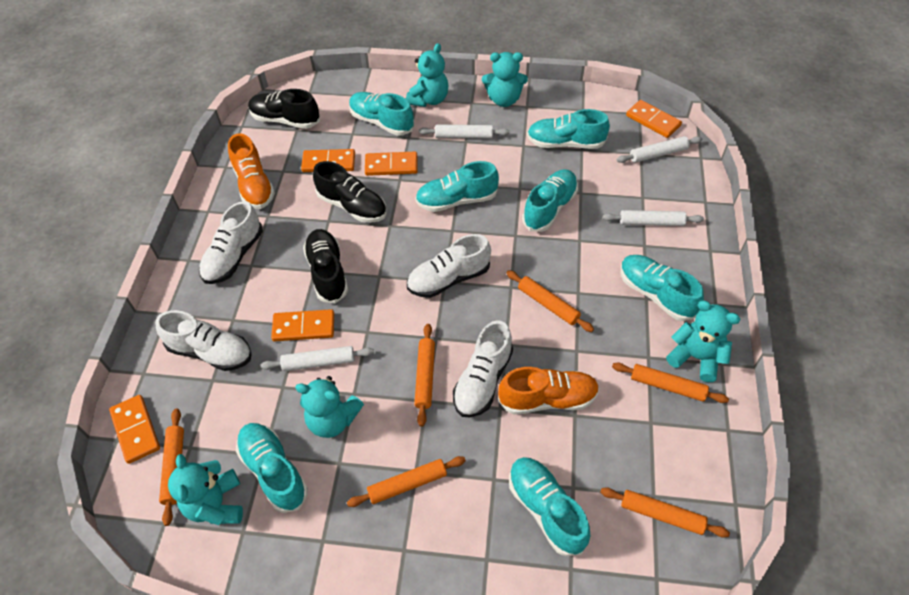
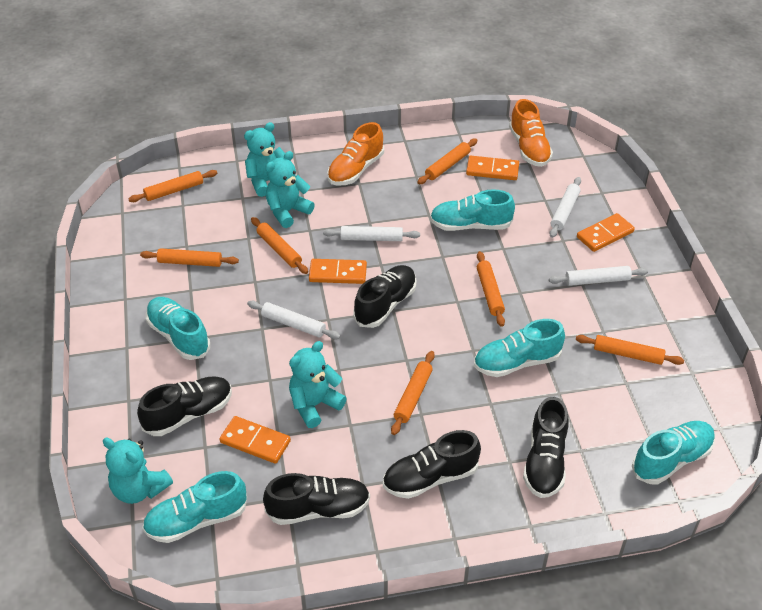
black shoe: [248,89,320,129] [303,229,348,303] [313,161,387,223] = 3 -> [137,376,232,436] [263,473,370,525] [353,265,417,328] [383,430,481,499] [523,397,569,498] = 5
orange domino: [109,395,160,464] [271,309,334,342] [301,149,355,172] [365,152,418,176] [626,100,682,138] = 5 -> [220,416,291,464] [309,259,367,284] [466,156,519,180] [577,213,635,252] = 4
orange rolling pin: [159,408,184,526] [347,456,466,507] [414,324,435,427] [506,270,594,332] [600,488,730,537] [612,362,729,403] = 6 -> [129,170,217,202] [140,248,239,267] [251,217,308,274] [391,351,435,435] [417,138,477,184] [477,251,505,327] [576,335,684,365] = 7
turquoise shoe: [236,423,308,513] [349,92,414,136] [415,161,499,212] [509,457,590,556] [522,169,578,232] [527,109,610,149] [621,255,704,321] = 7 -> [142,471,247,543] [146,297,210,360] [430,190,515,231] [474,319,565,377] [632,421,715,484] = 5
turquoise teddy bear: [168,454,243,525] [295,376,364,438] [406,43,448,107] [482,52,528,107] [666,300,740,382] = 5 -> [103,438,173,504] [244,122,285,197] [265,151,315,228] [289,341,347,428] = 4
white shoe: [155,310,252,371] [199,201,263,284] [407,234,491,298] [453,320,513,417] = 4 -> none = 0

